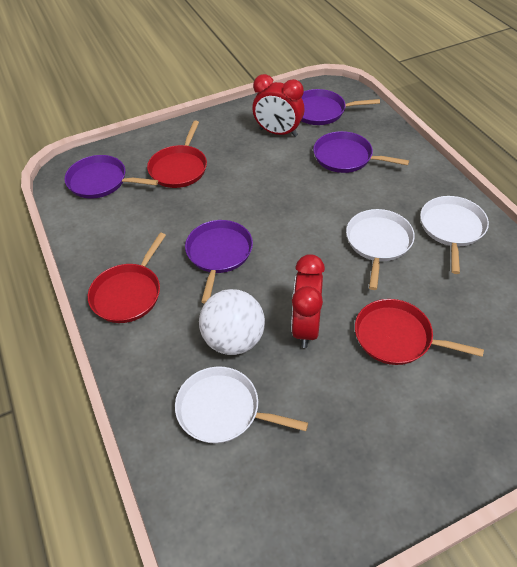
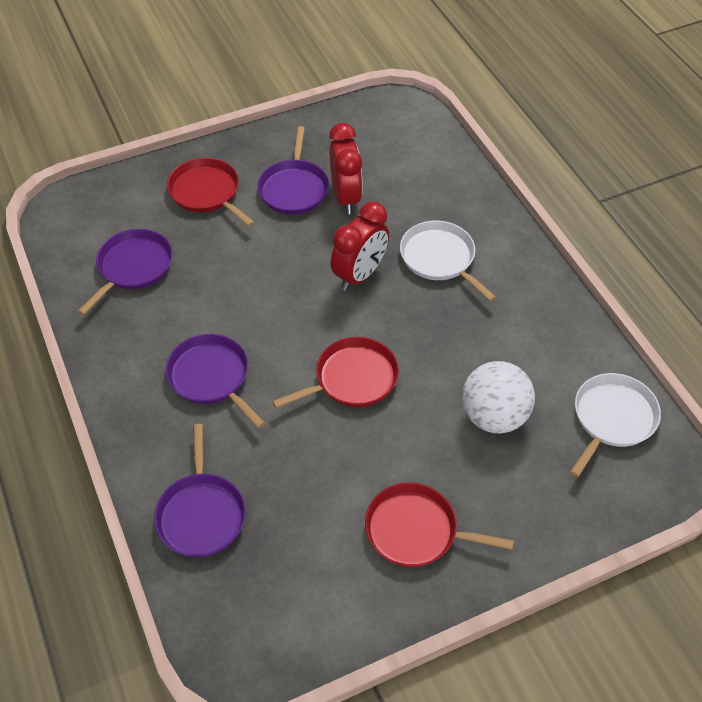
white pan: [175,366,308,443] [346,209,415,290] [420,196,489,274] = 3 -> [400,221,496,301] [570,373,661,477] = 2

